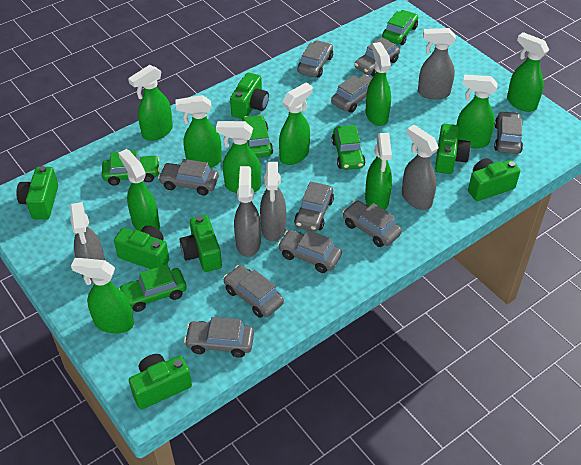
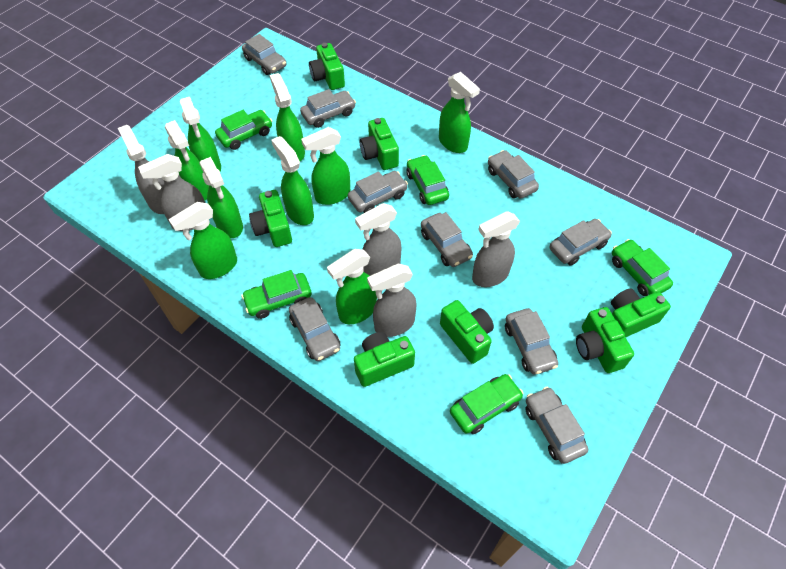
green spray bottle: [71,258,134,333] [118,149,160,231] [128,65,173,141] [176,95,222,168] [216,121,261,193] [279,82,313,165] [365,42,391,126] [365,133,392,210] [457,74,498,148] [507,32,549,112] = 10 -> [165,120,209,201] [169,202,237,279] [180,97,221,171] [199,157,243,238] [270,73,305,161] [271,136,314,225] [301,127,350,205] [327,249,377,324] [439,72,480,153] = 9
grey car: [158,159,219,195] [184,317,254,358] [223,265,284,318] [278,230,342,273] [294,181,334,231] [298,40,333,78] [331,75,372,113] [343,200,402,247] [355,37,400,76] [494,111,523,154] = 10 -> [242,34,286,75] [289,297,340,361] [300,89,356,128] [348,171,408,213] [421,212,473,267] [488,150,539,199] [505,308,558,375] [525,387,588,464] [550,219,612,266] = 9

